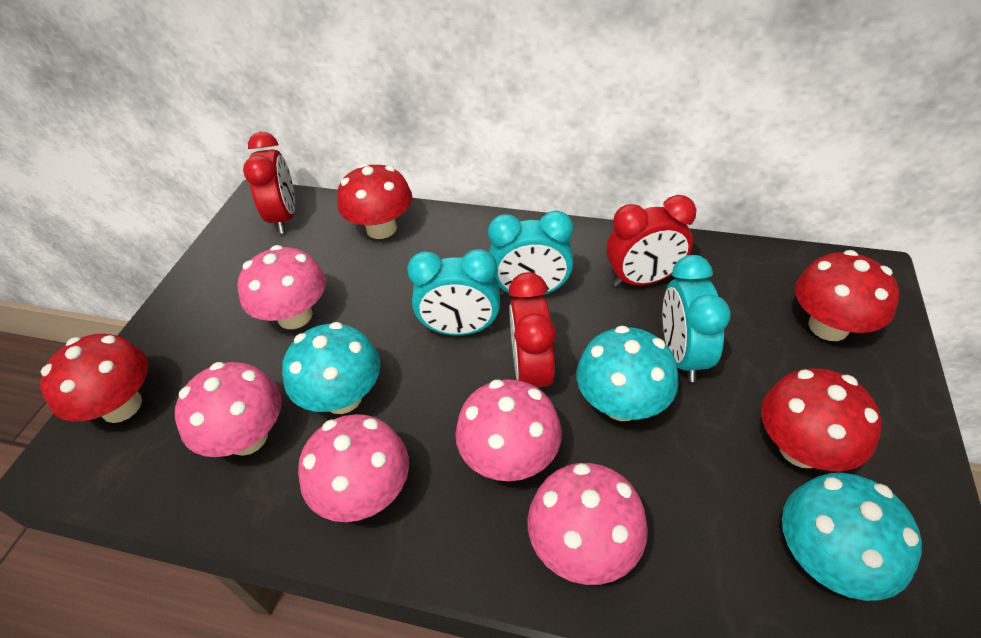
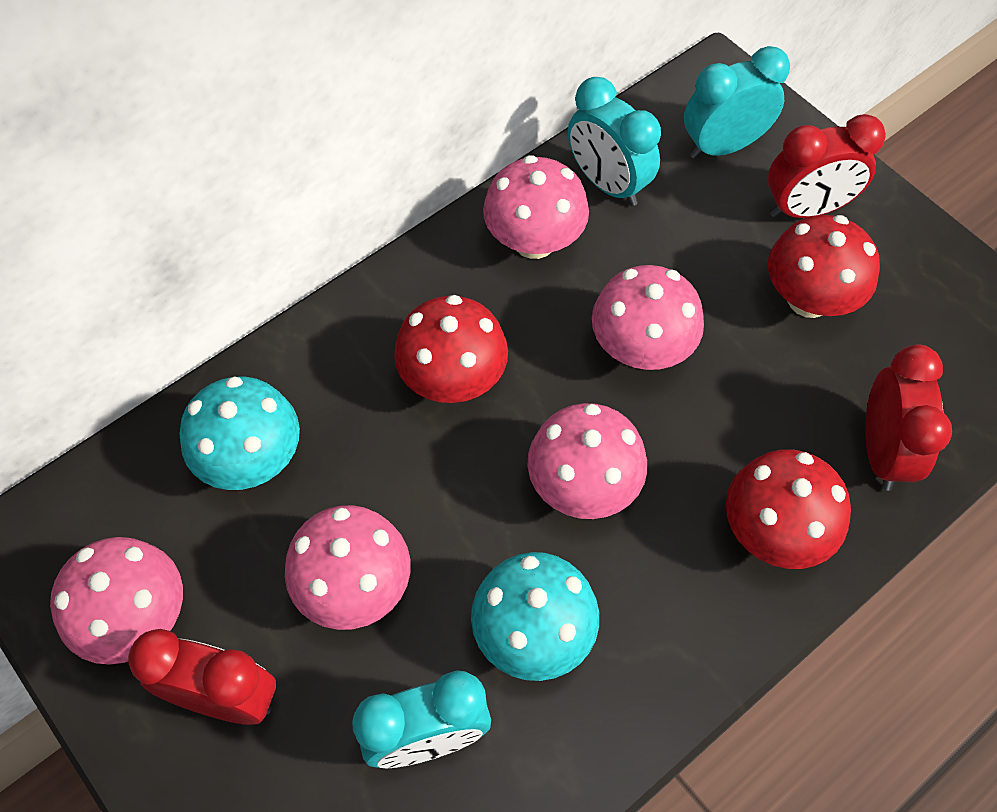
red mushroom: [40,334,148,423] [337,163,412,239] [761,368,882,471] [795,250,899,341] = 4 -> [394,295,508,403] [726,449,851,569] [768,215,880,318] = 3
turquoise mushroom: [282,322,380,414] [576,326,679,421] [782,473,922,601] = 3 -> [179,376,300,490] [471,552,599,681] = 2

